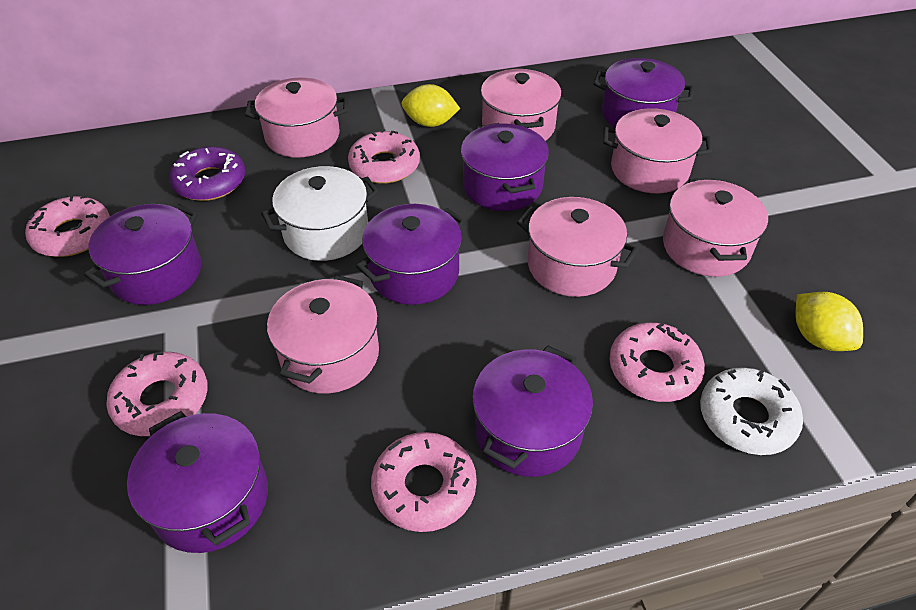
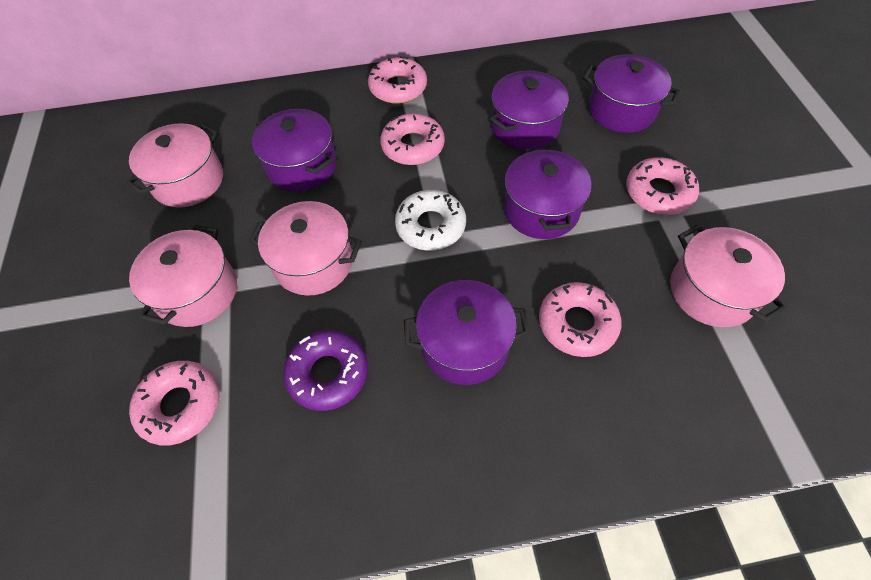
pink pot: [245,78,348,158] [267,275,379,393] [481,69,562,141] [517,197,639,297] [603,108,712,193] [663,178,768,277] = 6 -> [126,123,223,208] [129,225,237,327] [249,201,362,296] [670,225,787,327] = 4
purple pot: [84,204,201,305] [127,411,268,553] [356,204,466,305] [461,123,549,211] [473,346,593,477] [593,58,694,127] = 6 -> [252,109,337,192] [404,280,529,385] [489,70,569,150] [504,147,592,239] [583,54,680,133] = 5
white pot: [261,166,379,261] = 1 -> none = 0
yellow lemon: [402,84,460,127] [796,292,863,351] = 2 -> none = 0

